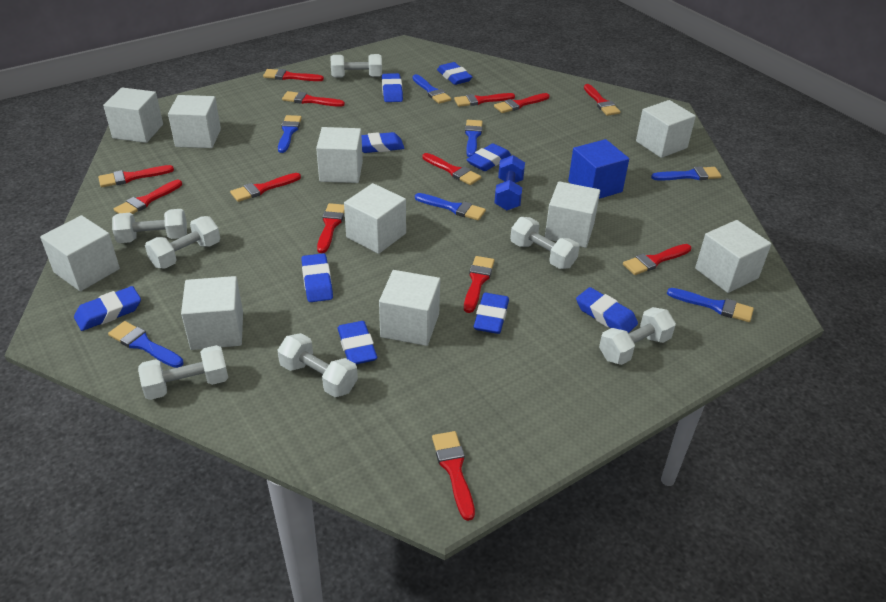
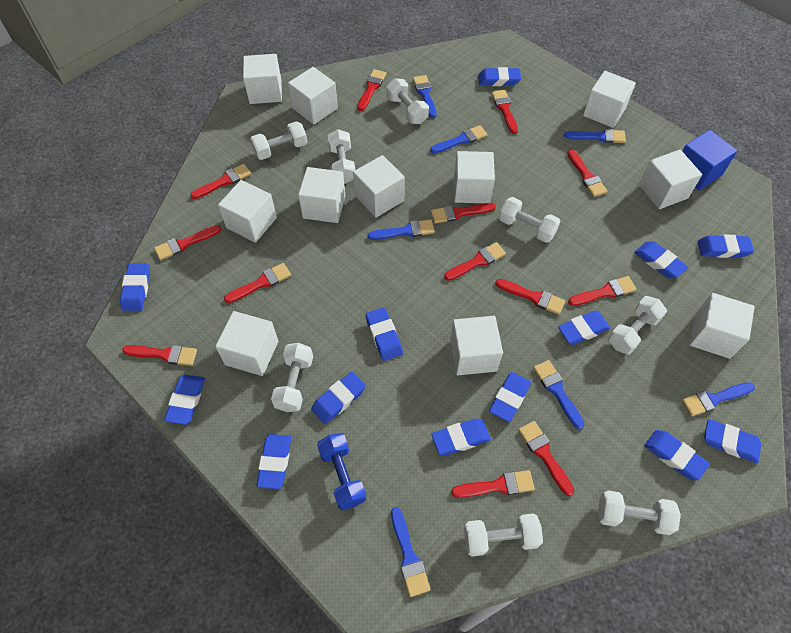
blue eraser: [74,286,141,331] [301,253,333,302] [337,321,377,364] [361,132,404,153] [382,73,403,102] [437,62,472,85] [466,143,511,171] [473,293,509,334] [576,287,638,333] = 9 -> [120,263,150,311] [164,375,205,425] [256,434,291,489] [311,372,366,424] [365,307,403,361] [431,419,491,455] [478,67,521,86] [489,372,531,422] [558,310,610,345] [634,241,688,278] [644,430,710,481] [698,235,754,258] [704,419,761,463] = 13
white cube: [40,215,120,291] [103,87,163,143] [168,95,221,148] [181,276,243,350] [316,127,363,183] [344,183,406,254] [379,270,440,346] [545,181,600,248] [636,100,696,158] [695,220,771,293] = 10 -> [215,311,278,376] [218,180,277,243] [243,54,282,104] [288,67,338,125] [298,167,345,223] [353,155,405,218] [450,316,503,376] [454,151,495,203] [583,71,636,128] [639,150,702,209] [689,293,755,359] = 11
white dumbbell: [112,209,187,243] [138,345,228,400] [145,216,220,269] [277,333,358,397] [331,54,382,78] [510,217,580,269] [599,307,676,365] = 7 -> [250,121,307,160] [271,343,313,412] [328,129,355,184] [386,78,429,124] [464,513,543,557] [499,197,560,243] [598,491,681,535] [609,296,667,355] = 8

